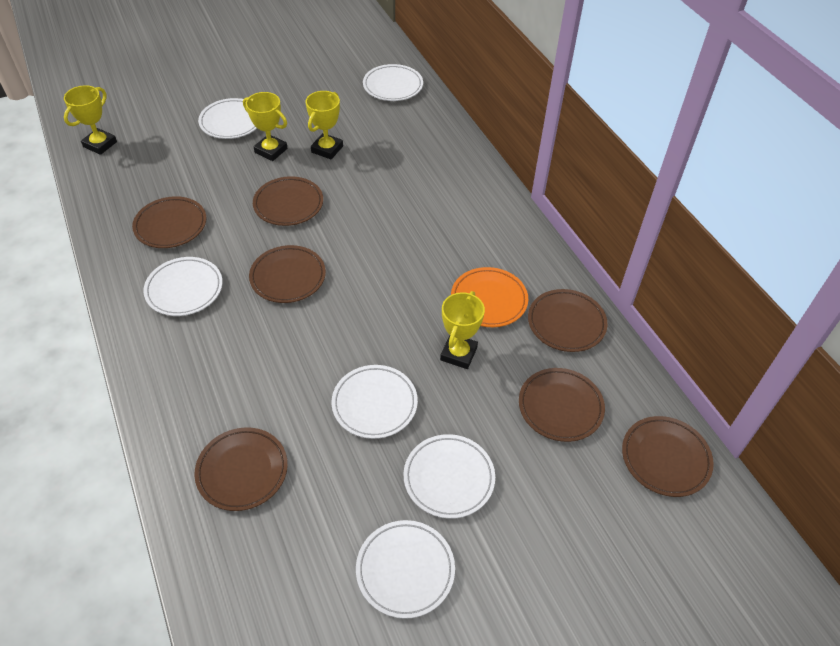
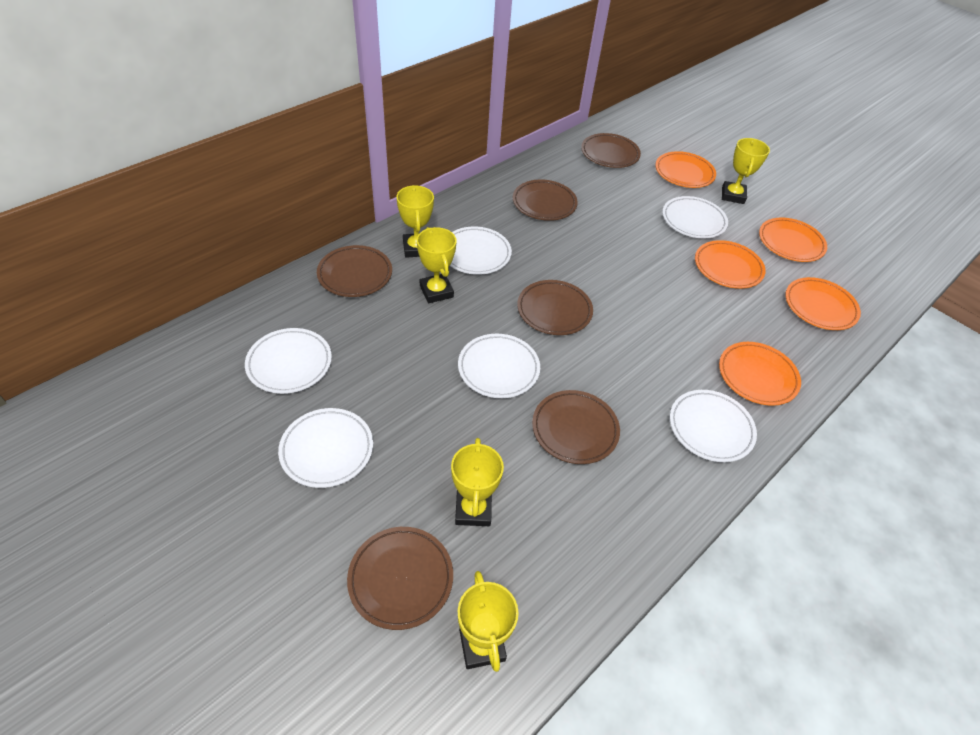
brown plate: [132,196,206,248] [194,427,288,511] [249,245,326,303] [253,176,323,226] [519,368,605,442] [528,289,608,352] [622,416,714,497] = 7 -> [317,245,392,297] [347,527,453,630] [513,179,578,221] [517,280,593,335] [532,390,620,464] [581,133,641,168] = 6
orange plate: [451,267,528,327] = 1 -> [655,151,716,188] [695,240,766,289] [719,342,801,406] [759,217,827,262] [786,277,861,330] = 5
yellow trophy: [64,85,117,155] [243,92,288,161] [306,91,343,159] [440,291,485,369] = 4 -> [396,185,434,258] [417,227,456,303] [451,438,504,526] [458,571,518,672] [722,138,770,204] = 5

